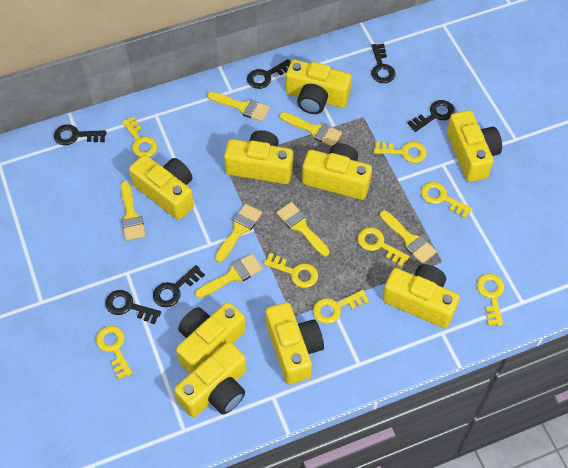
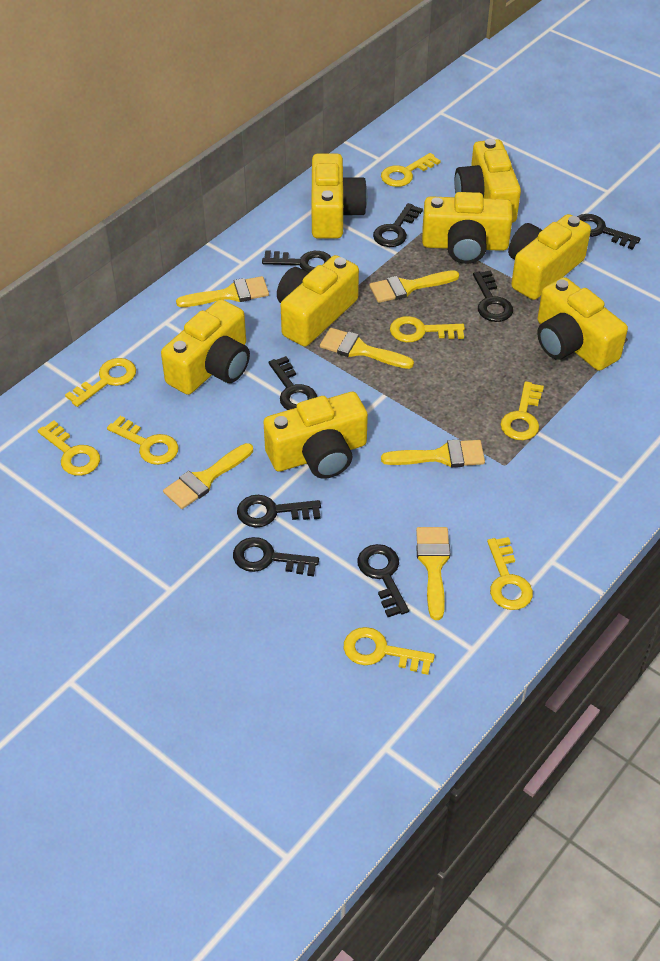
black key: [54,124,106,145] [105,290,161,324] [153,265,205,307] [247,59,291,89] [371,43,396,83] [407,100,455,132] = 6 -> [233,537,319,576] [237,495,321,528] [262,250,331,273] [268,356,317,410] [357,544,409,617] [373,203,423,247] [473,270,513,322] [577,214,641,250] = 8
yellow brush: [121,181,146,241] [195,254,263,298] [207,92,270,122] [215,204,262,262] [276,202,330,256] [280,112,342,146] [380,210,437,264] = 7 -> [163,443,253,509] [176,276,269,307] [320,328,414,369] [369,270,459,303] [381,439,485,467] [416,527,450,620] = 6
yellow camera: [129,155,194,220] [174,342,247,417] [176,302,246,374] [224,130,293,184] [266,302,324,385] [286,60,352,114] [302,143,372,200] [382,264,460,328] [447,110,502,182] = 9 -> [161,299,250,395] [263,392,368,479] [277,255,359,347] [311,153,367,239] [422,192,513,264] [455,139,521,223] [508,214,591,300] [537,277,628,371] = 8

